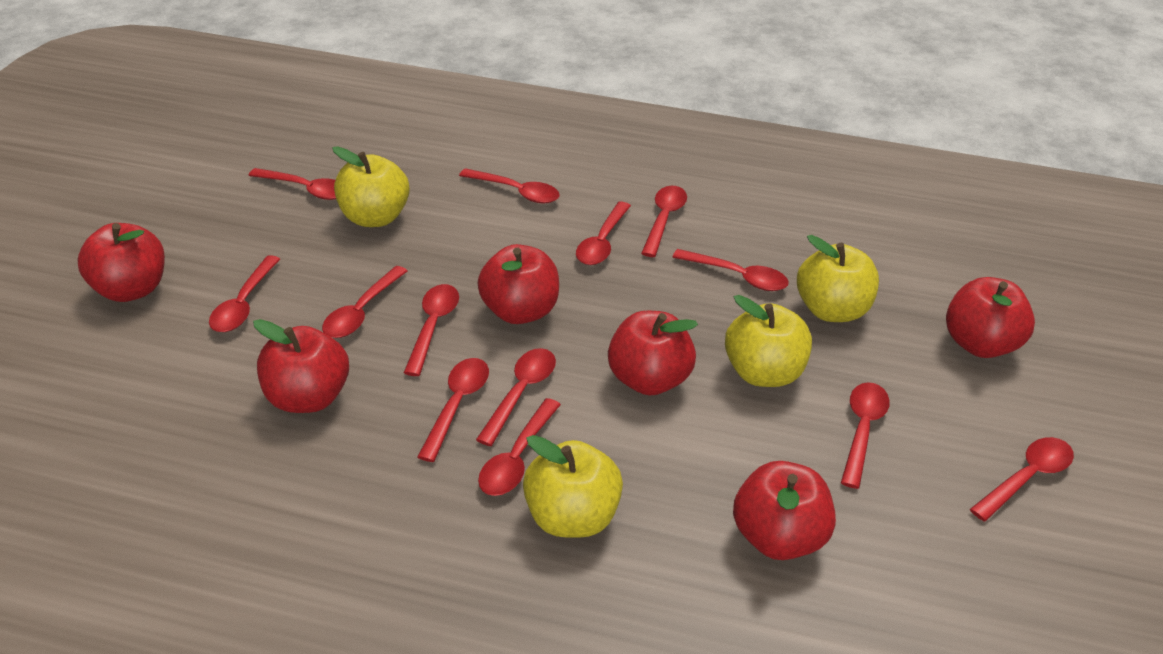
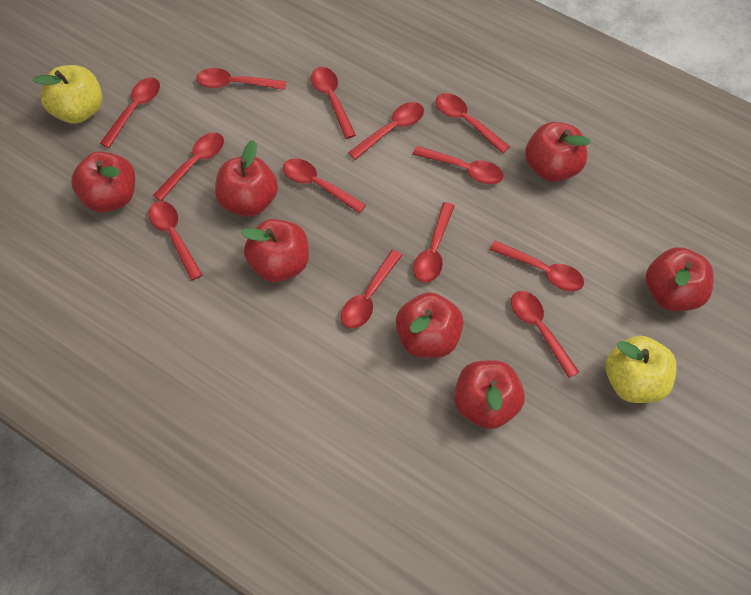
red apple: [77,223,165,302] [253,319,349,413] [478,244,559,324] [608,311,698,396] [733,461,836,560] [946,277,1035,358] = 6 -> [71,151,135,213] [215,140,278,217] [241,219,309,282] [396,292,464,358] [454,360,525,429] [525,122,591,182] [646,247,714,311] = 7
yellow apple: [332,146,410,227] [523,435,623,538] [725,295,812,387] [797,235,879,322] = 4 -> [33,65,103,124] [606,335,677,403] = 2

